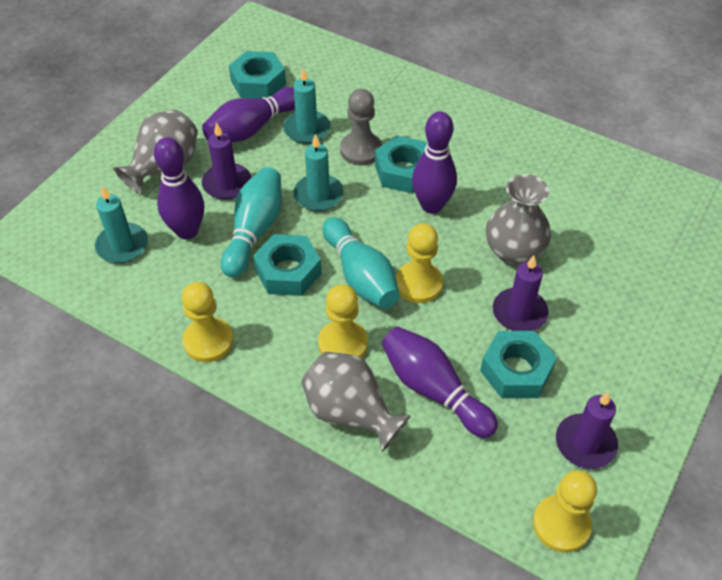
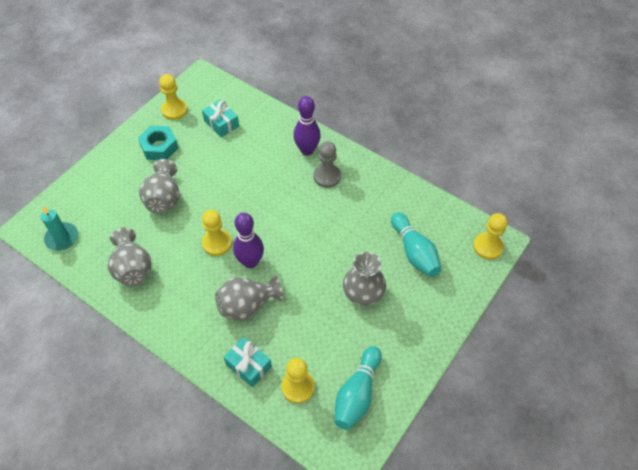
grey vase: [113,109,198,194] [301,352,411,452] [486,174,551,265] = 3 -> [108,228,152,287] [139,159,180,214] [215,275,283,321] [343,252,386,306] = 4
purple bowling pin: [154,137,204,240] [202,87,295,142] [382,326,498,438] [412,111,457,214] = 4 -> [233,213,264,268] [293,96,321,155] = 2
purple candle: [202,122,251,200] [493,255,549,331] [556,392,618,469] = 3 -> none = 0
turquoise candle: [95,186,148,263] [283,68,330,144] [294,134,344,211] = 3 -> [41,206,78,251] = 1
turquoise gift: none = 0 -> [202,100,239,138] [224,337,272,387] = 2
turquoise nut: [229,51,286,98] [253,234,322,296] [375,136,427,193] [480,331,557,398] = 4 -> [138,126,178,160] = 1

